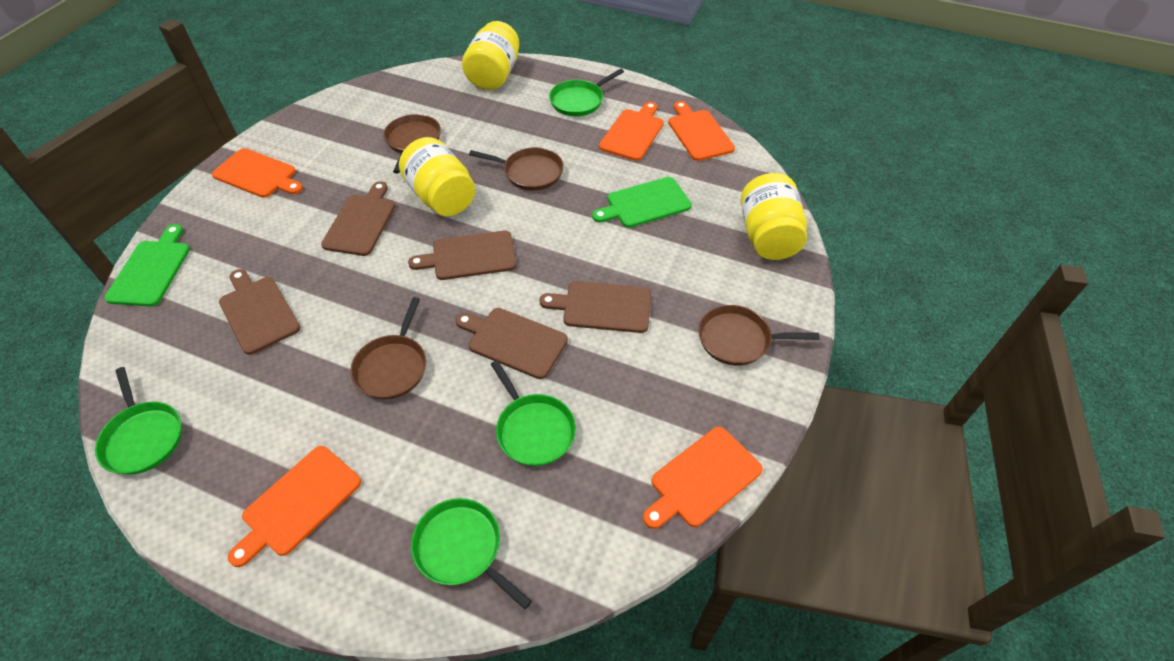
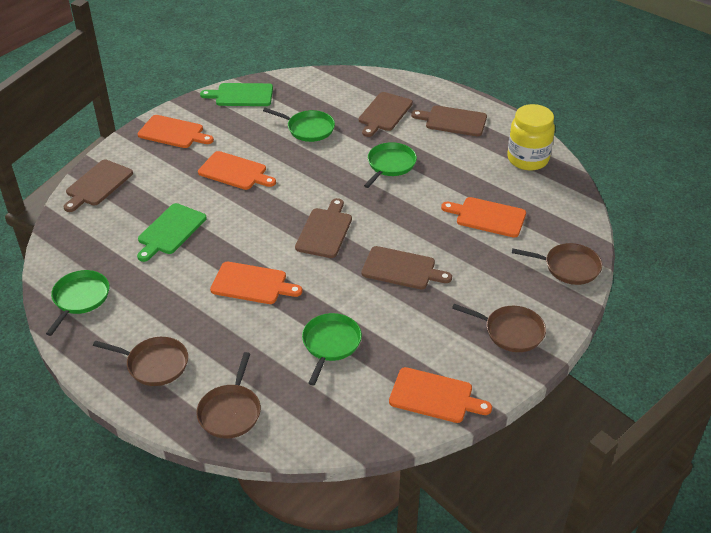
yellow jar: [399,137,475,216] [462,21,520,90] [741,173,807,260] = 3 -> [507,104,555,171] = 1

